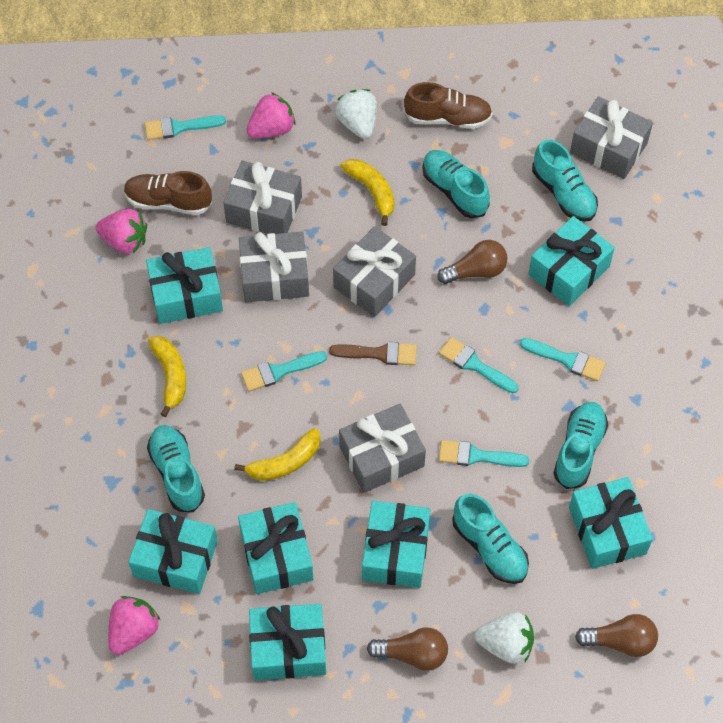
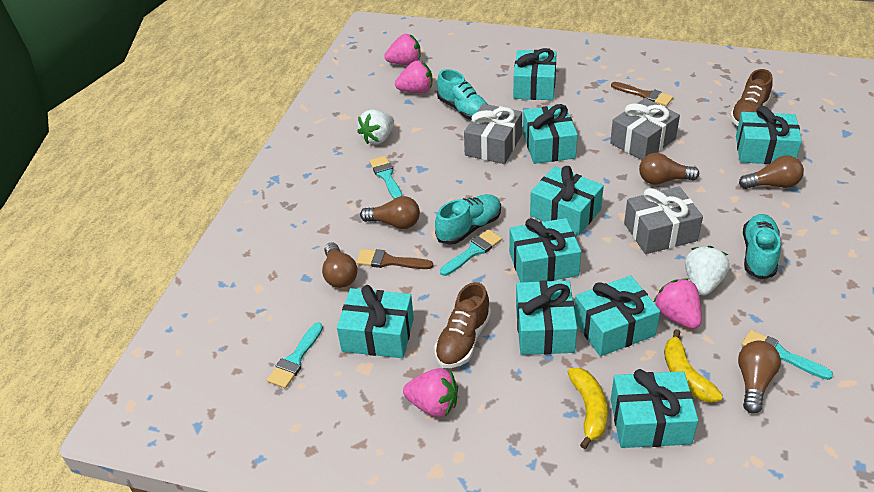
brown brush: [329,342,417,365] = 1 -> [356,249,433,269] [611,82,673,106] = 2
brown light bulb: [367,627,448,671] [437,240,507,284] [575,614,658,657] = 3 -> [322,242,358,288] [360,196,420,229] [639,153,699,185] [738,341,781,414] [739,155,804,189] = 5
grey gift: [223,161,302,234] [239,232,309,302] [333,226,416,317] [339,404,426,493] [570,96,653,179] = 5 -> [464,104,522,164] [610,98,680,160] [624,186,703,254] = 3
pink strawberry: [96,209,147,254] [108,596,160,655] [246,92,296,138] = 3 -> [384,34,420,65] [395,61,432,93] [403,368,458,417] [654,278,702,329] = 4
turquoise brush: [144,115,226,140] [241,351,327,392] [439,337,519,393] [439,440,529,467] [520,338,606,381] = 5 -> [267,322,323,388] [369,156,402,199] [440,229,502,276] [742,330,833,380] = 4
turquoise gift: [128,509,218,594] [146,247,223,324] [238,502,313,594] [249,604,326,680] [362,501,431,588] [528,216,615,306] [569,477,653,569] = 7 -> [337,285,414,358] [509,218,581,282] [513,48,557,100] [516,280,577,355] [523,104,578,164] [530,166,604,236] [574,275,660,356] [611,369,698,448] [736,106,802,164] = 9
turquoise shoe: [147,425,205,512] [423,150,490,218] [452,494,529,584] [532,139,598,222] [553,402,608,489] = 5 -> [435,194,501,245] [437,69,487,120] [743,214,781,279] = 3
yellow banana: [148,336,186,417] [234,428,321,481] [341,159,394,226] = 3 -> [568,368,608,449] [664,329,723,403] = 2

